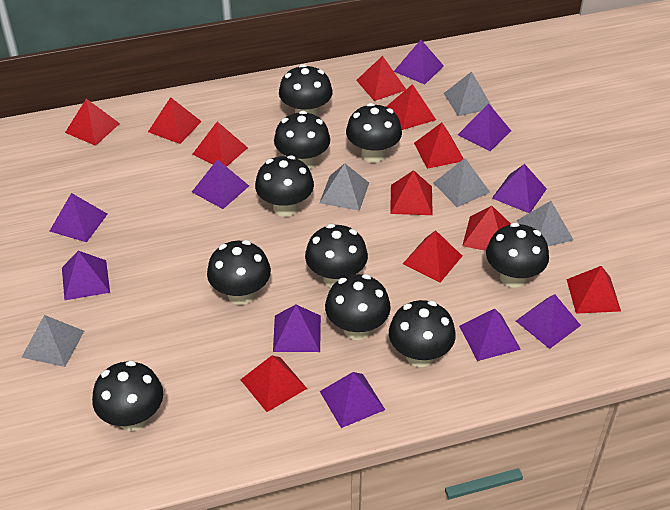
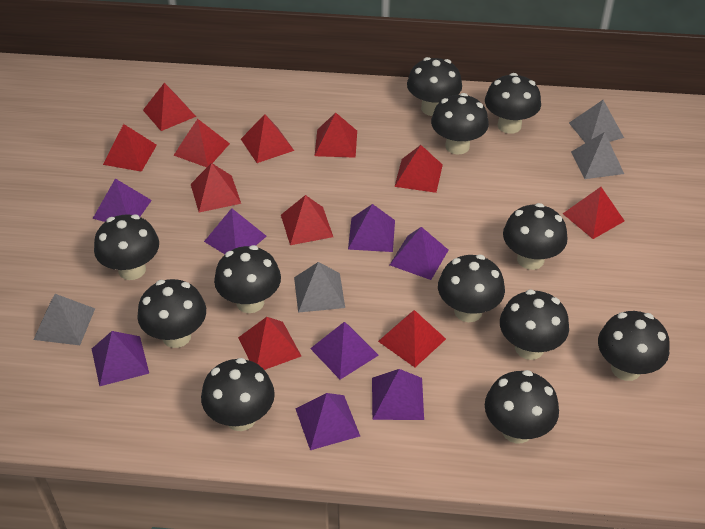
black mushroom: [92,360,163,431] [207,240,271,305] [255,155,314,217] [274,111,330,170] [279,64,333,116] [305,224,368,287] [325,274,391,340] [346,103,402,163] [389,300,456,367] [486,223,549,288] = 10 -> [94,214,159,280] [137,279,206,348] [201,358,275,431] [214,245,281,313] [407,57,462,116] [431,93,489,154] [438,255,505,322] [485,73,541,134] [485,370,559,444] [500,289,569,360] [503,203,568,270] [598,311,670,381] = 12
grey pyramid: [21,315,84,367] [319,163,369,211] [433,158,490,207] [444,72,493,116] [517,201,573,246] = 5 -> [33,294,95,345] [294,262,345,313] [569,100,624,143] [571,132,624,179] = 4
purple pyramid: [50,193,107,242] [62,251,110,300] [192,159,249,209] [273,305,321,352] [320,372,385,428] [394,40,444,85] [458,103,511,151] [459,308,521,361] [492,164,547,213] [516,294,581,349] = 10 -> [92,331,149,386] [93,178,152,222] [204,208,267,254] [296,393,360,450] [310,322,379,380] [348,204,395,252] [372,369,424,420] [390,227,448,280] = 8

